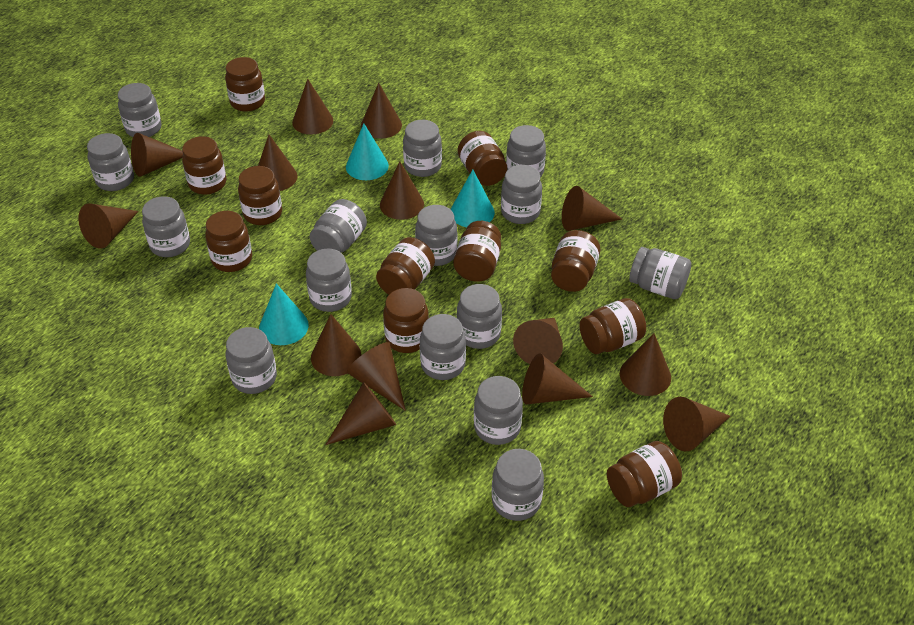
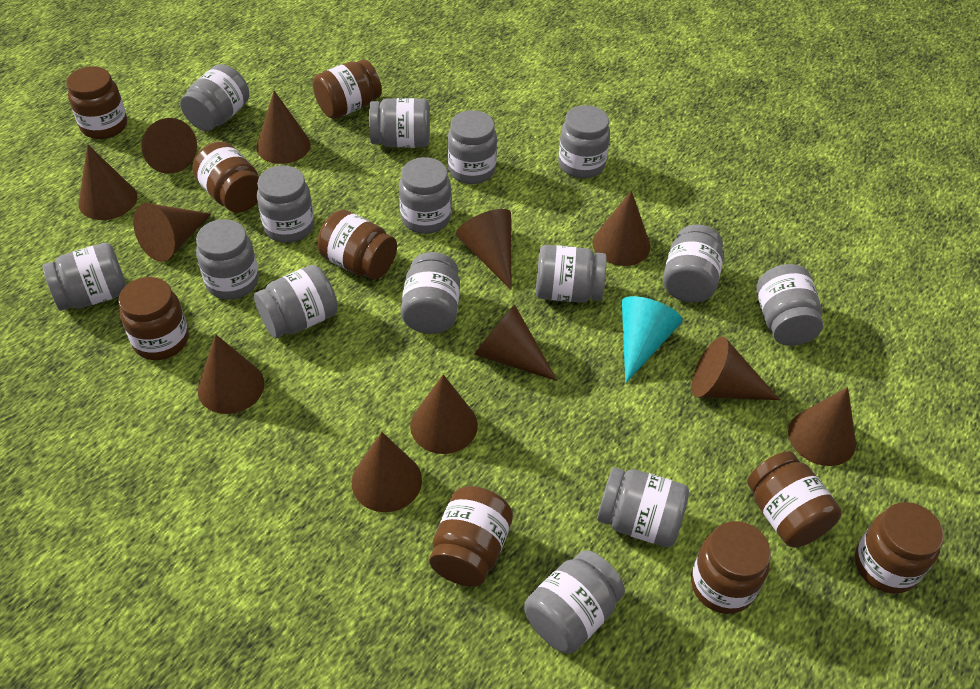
brown cone: [78,203,139,249] [131,133,183,177] [258,135,297,191] [292,79,333,135] [311,314,361,376] [326,382,396,445] [347,342,406,411] [361,83,402,139] [380,161,424,220] [513,318,563,364] [522,353,593,404] [562,186,622,231] [620,333,671,396] [663,397,731,451] = 14 -> [79,145,137,220] [133,203,211,262] [141,118,197,174] [198,334,265,414] [256,91,311,164] [352,432,422,512] [410,374,478,454] [456,209,511,290] [474,304,558,381] [593,191,650,266] [692,337,780,400] [788,387,856,466] = 12
brown jar: [182,136,226,195] [205,211,252,272] [225,57,265,112] [238,166,282,225] [376,237,435,294] [383,288,429,353] [453,221,501,282] [458,131,507,186] [551,230,600,292] [579,298,646,354] [607,441,682,507] = 11 -> [66,66,127,139] [118,277,189,360] [192,142,259,213] [313,59,382,119] [317,210,397,280] [429,486,513,587] [691,521,771,614] [747,451,842,547] [855,502,944,594] = 9
turquoise cone: [259,284,309,345] [346,124,389,180] [451,170,495,227] = 3 -> [622,296,683,383] = 1

